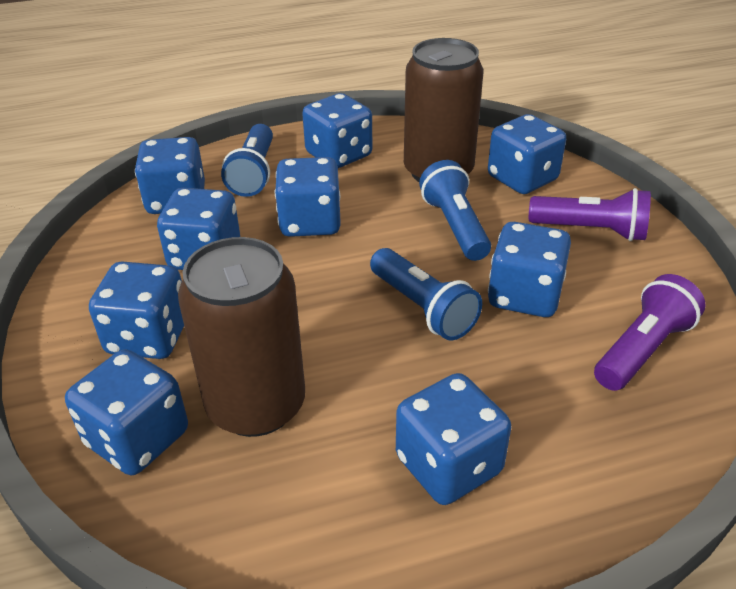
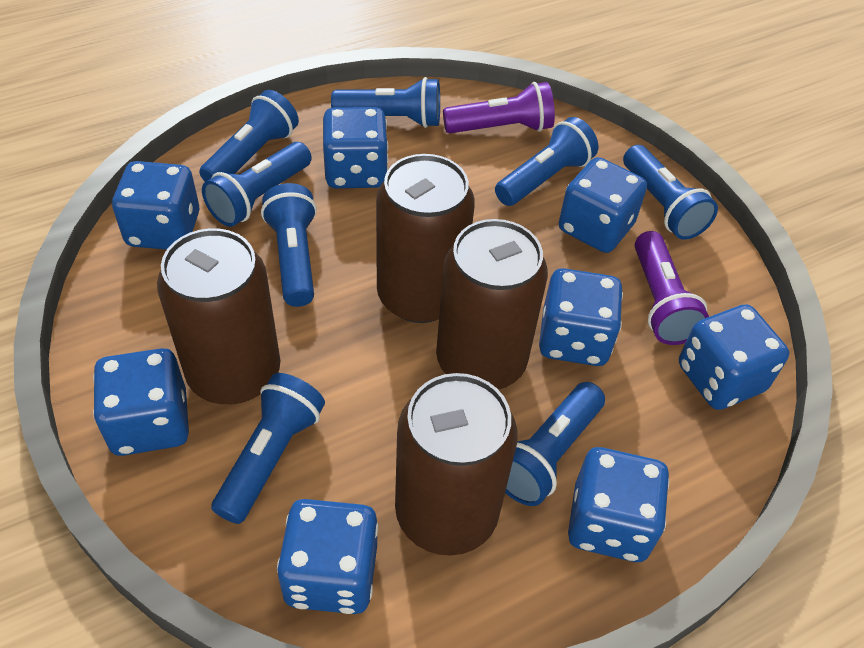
blue dice: [65,349,188,475] [89,262,184,359] [135,137,205,214] [157,188,240,270] [275,157,341,237] [302,93,372,168] [396,373,511,505] [488,114,566,194] [488,222,571,317] = 9 -> [93,348,189,456] [112,161,199,250] [277,499,378,614] [323,107,388,188] [539,268,623,366] [559,157,647,253] [568,447,669,562] [679,304,789,410] = 8
blue flashlight: [221,124,273,197] [370,248,482,341] [419,160,491,261] = 3 -> [199,90,299,182] [202,142,312,227] [211,373,325,524] [261,183,317,307] [331,77,440,128] [495,117,598,206] [505,382,605,506] [623,145,718,240] = 8
brown can: [178,237,305,437] [404,38,483,182] = 2 -> [157,228,280,404] [376,154,475,323] [395,373,518,556] [436,219,548,390] = 4

